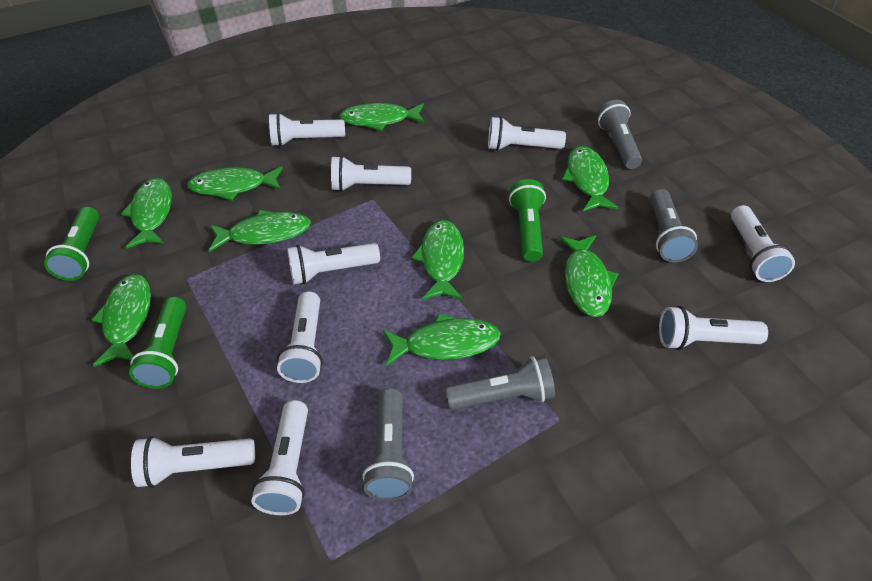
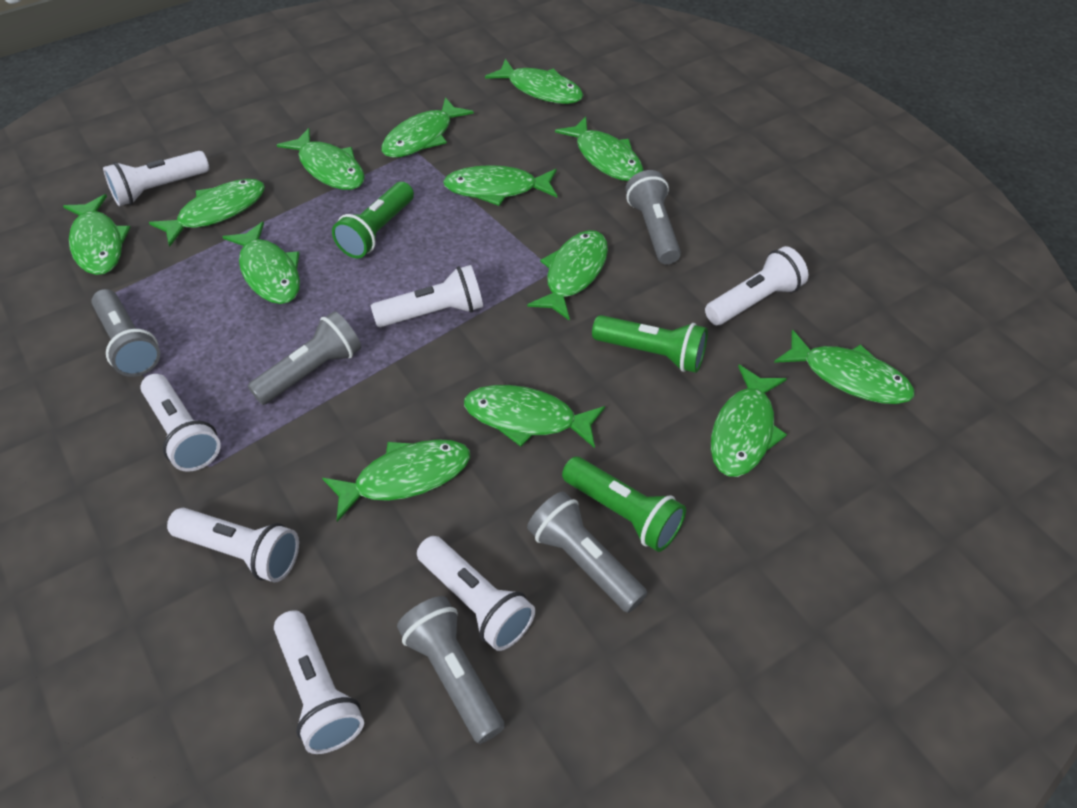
green fish: [92,274,151,367] [121,178,172,249] [187,166,283,201] [209,210,311,252] [339,103,425,131] [383,313,501,366] [412,220,464,300] [559,235,618,317] [562,146,619,211] = 9 -> [63,194,131,275] [149,179,265,247] [223,221,300,304] [277,128,365,190] [322,439,470,522] [381,97,474,158] [443,165,557,206] [464,385,605,448] [485,59,583,104] [527,230,608,321] [555,117,643,181] [711,365,787,477] [774,330,915,404] = 13
grey flashlight: [362,388,414,501] [445,355,555,410] [597,100,642,169] [650,189,698,263] = 4 -> [91,289,160,377] [248,311,361,405] [397,596,505,744] [527,491,647,613] [626,170,681,265] = 5
white flashlight: [131,436,255,488] [251,400,308,515] [269,113,345,147] [277,291,323,383] [287,243,380,284] [331,156,411,191] [488,117,566,151] [659,306,768,350] [731,205,795,282] = 9 -> [103,151,209,206] [140,374,220,472] [167,508,299,582] [274,610,364,754] [371,265,483,327] [417,536,535,651] [705,246,808,325] = 7

